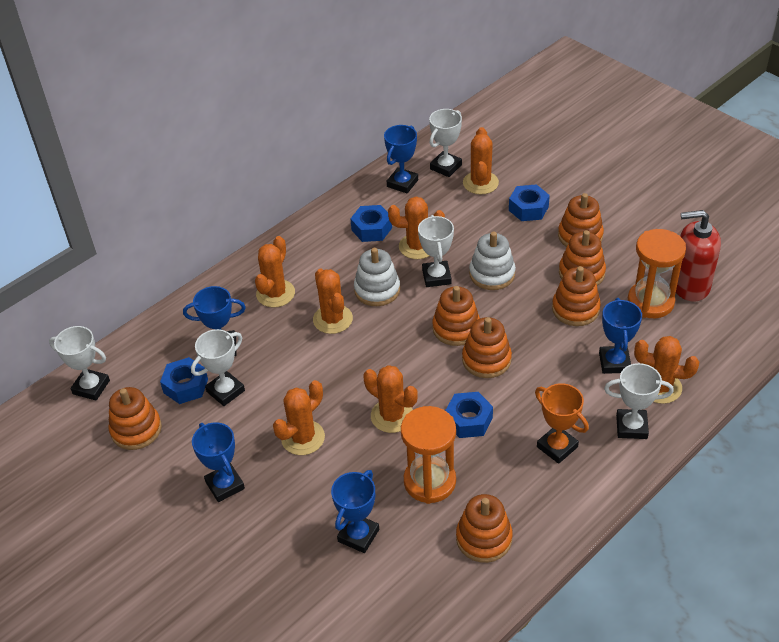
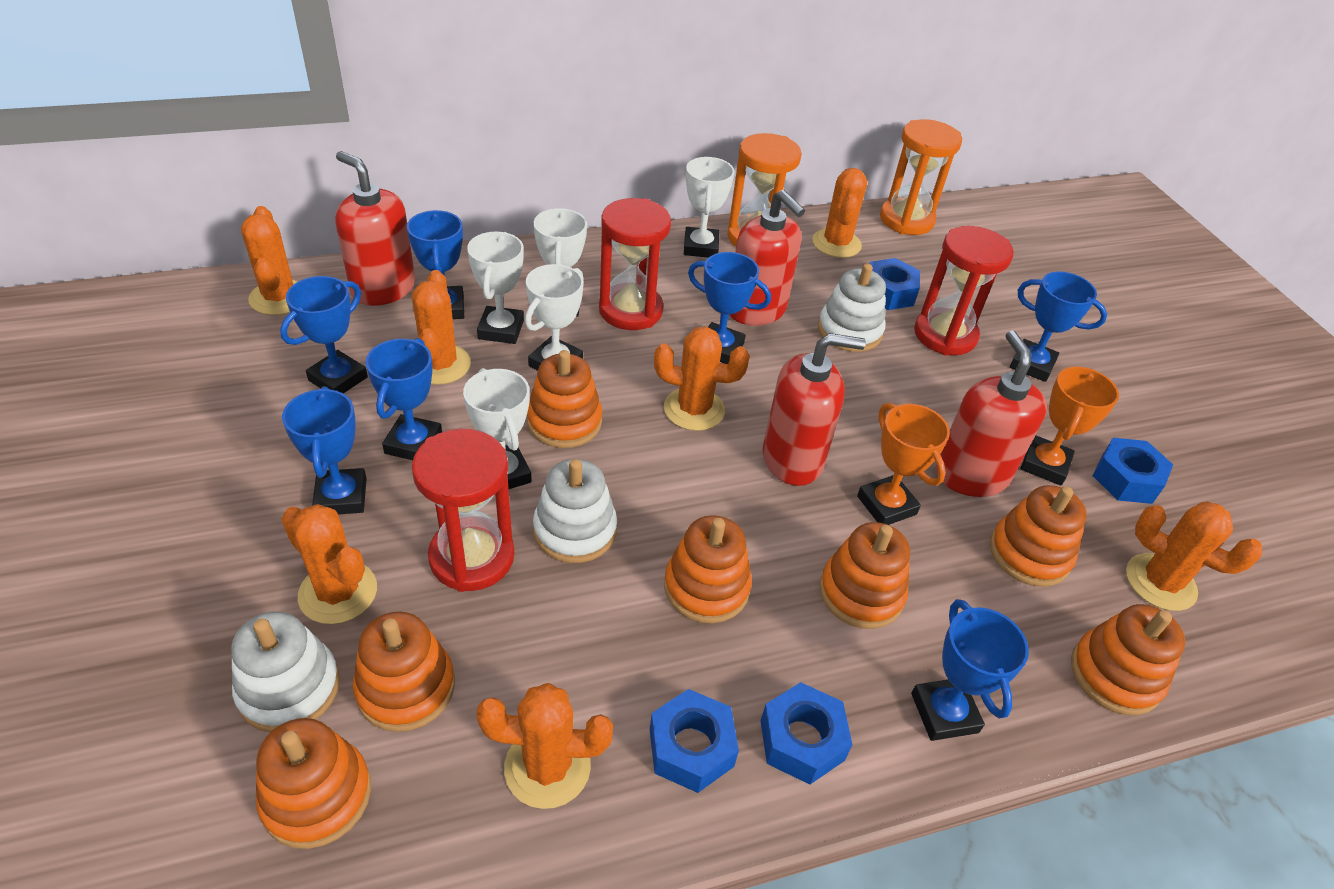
blue trophy: [183,286,246,356] [192,422,245,502] [331,470,379,553] [384,125,418,193] [599,298,642,374] = 5 -> [280,276,368,394] [282,386,367,514] [365,338,442,460] [407,210,464,319] [688,252,771,364] [911,599,1029,741] [1010,271,1107,382] = 7
orange trophy: [535,383,589,464] = 1 -> [857,403,950,525] [1021,367,1119,486] = 2
red hourglass: none = 0 -> [412,429,514,592] [599,198,671,330] [914,226,1014,356] = 3
red soap dispenser: [676,210,721,302] = 1 -> [335,151,415,306] [730,190,805,326] [763,333,866,486] [935,330,1047,497] = 4
white stacking toy: [354,248,400,306] [469,232,516,290] = 2 -> [231,611,340,733] [533,459,617,563] [818,263,886,352] = 3

